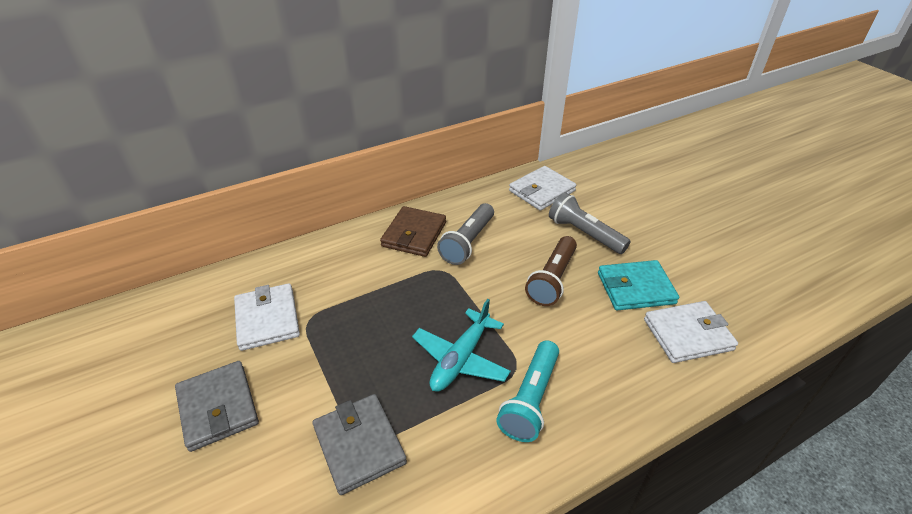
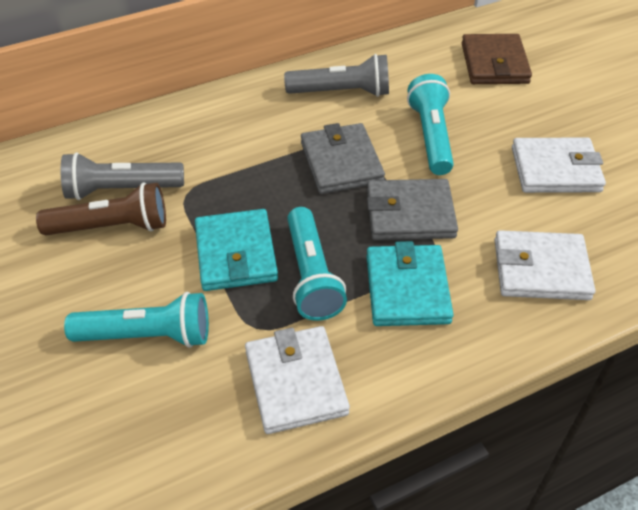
turquoise flashlight: [496,340,559,442] = 1 -> [64,292,209,348] [287,207,347,321] [407,74,454,175] = 3
turquoise plane: [412,299,511,392] = 1 -> none = 0
turquoise wallet: [598,260,679,311] = 1 -> [195,209,278,291] [366,241,454,326] = 2

